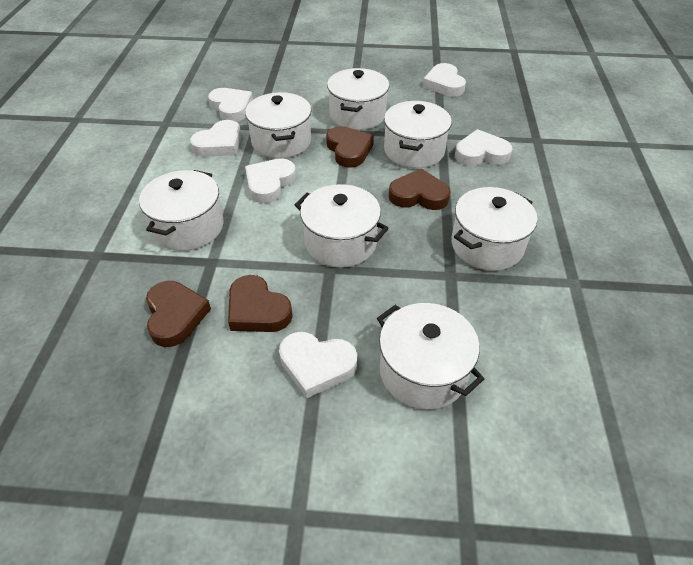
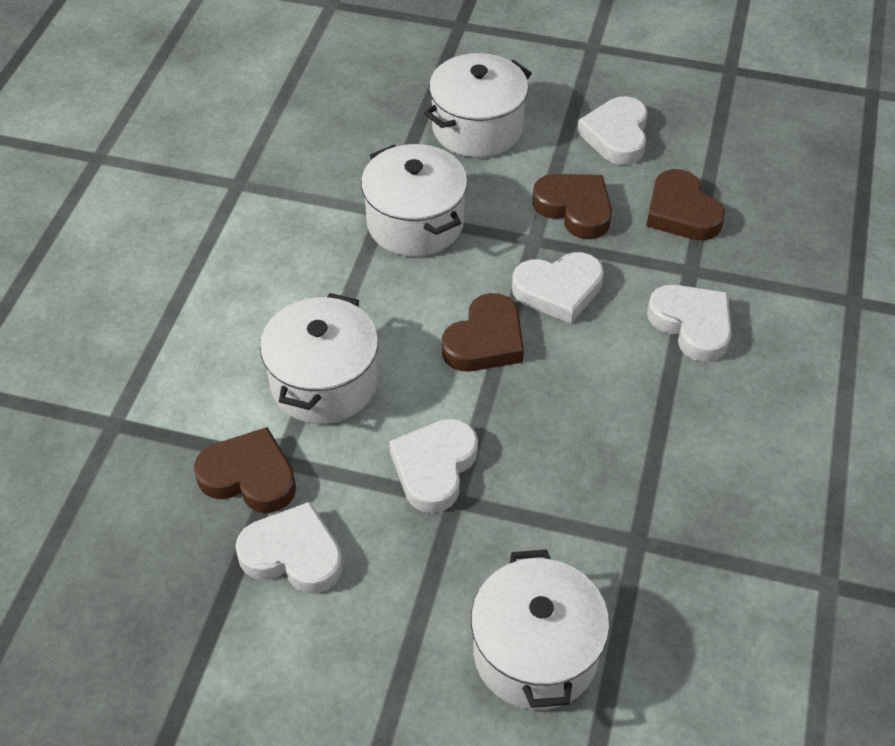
white heart: [190,120,242,157] [208,88,253,122] [245,158,296,203] [279,332,357,398] [423,63,466,96] [455,129,512,166] = 6 -> [235,502,343,594] [389,419,478,513] [512,252,604,324] [577,96,648,165] [647,285,731,362] = 5
white pot: [139,170,224,251] [245,92,311,159] [295,184,389,268] [327,68,389,130] [377,303,484,410] [384,101,452,168] [451,187,537,271] = 7 -> [260,293,378,424] [361,144,468,257] [424,53,532,157] [471,550,609,710] = 4

